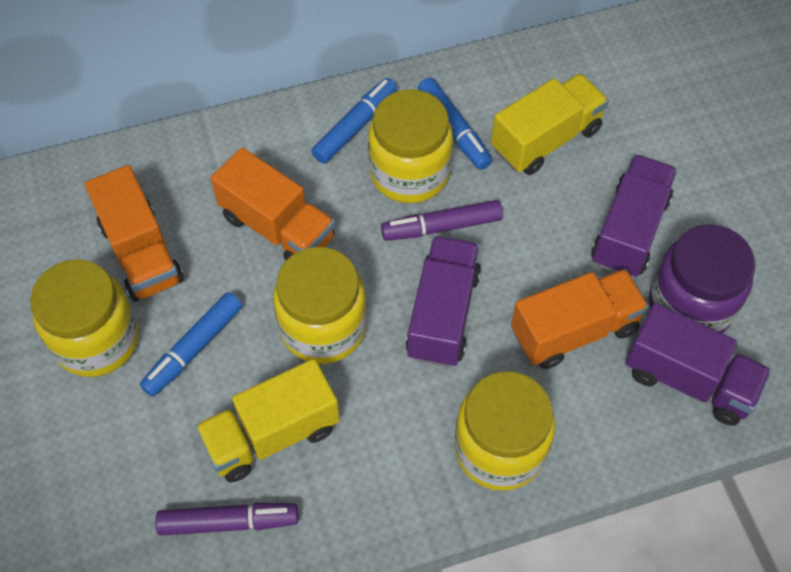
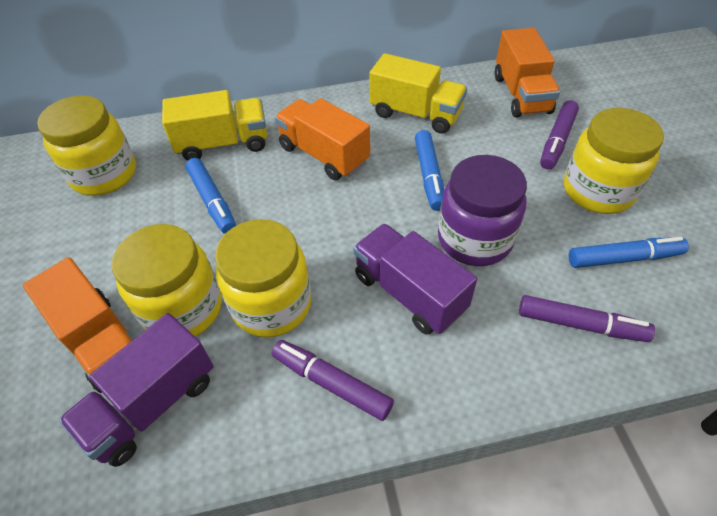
purple marker: [155,503,298,536] [381,200,503,241] = 2 -> [272,340,394,421] [519,295,655,342] [540,100,579,170] = 3
purple truck: [406,236,481,367] [591,154,677,277] [625,303,771,426] = 3 -> [59,313,214,467] [353,223,477,335] = 2

